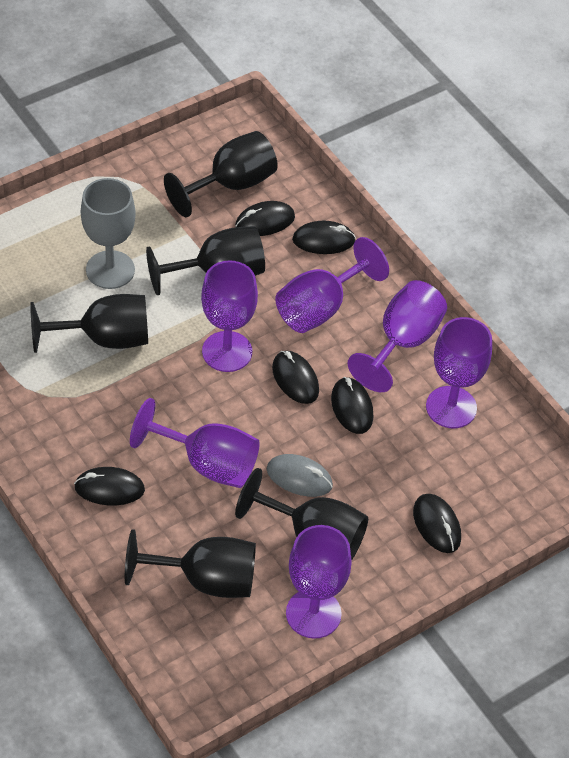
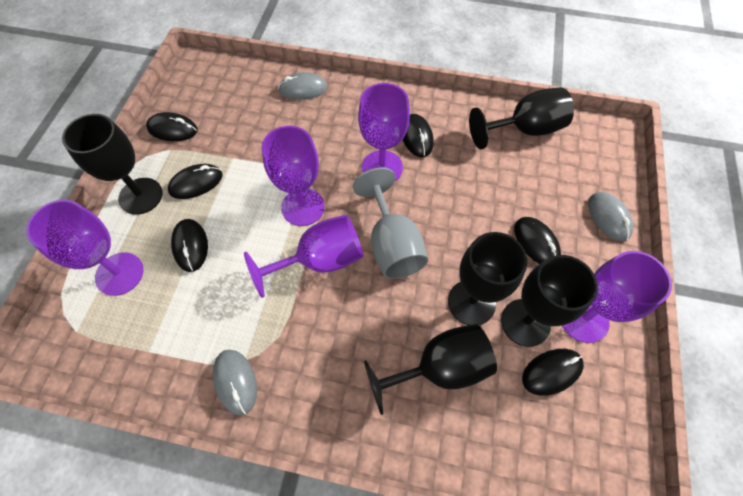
grey mouse: [267,454,333,497] = 1 -> [213,350,257,416] [278,72,328,100] [588,192,633,241] = 3
purple goblet: [130,398,260,488] [201,261,258,372] [275,237,389,333] [286,525,352,639] [347,280,447,392] [426,317,492,428] = 6 -> [26,200,143,296] [244,215,363,298] [261,126,325,226] [358,83,410,181] [562,251,672,343] = 5

